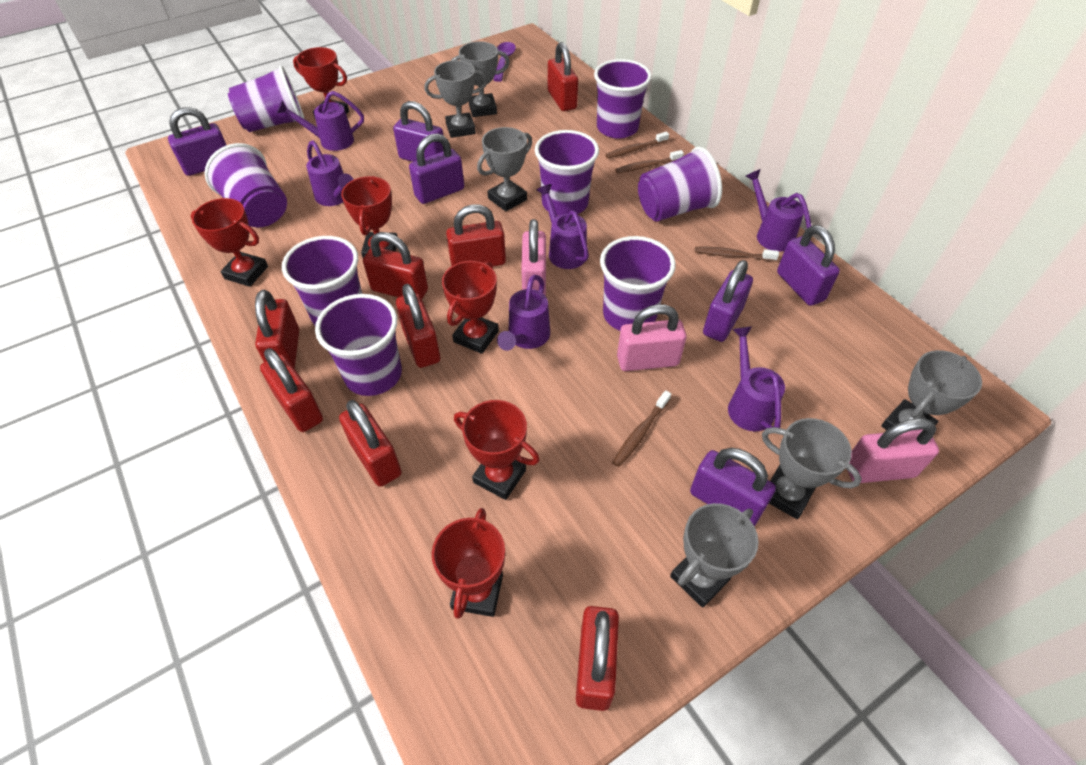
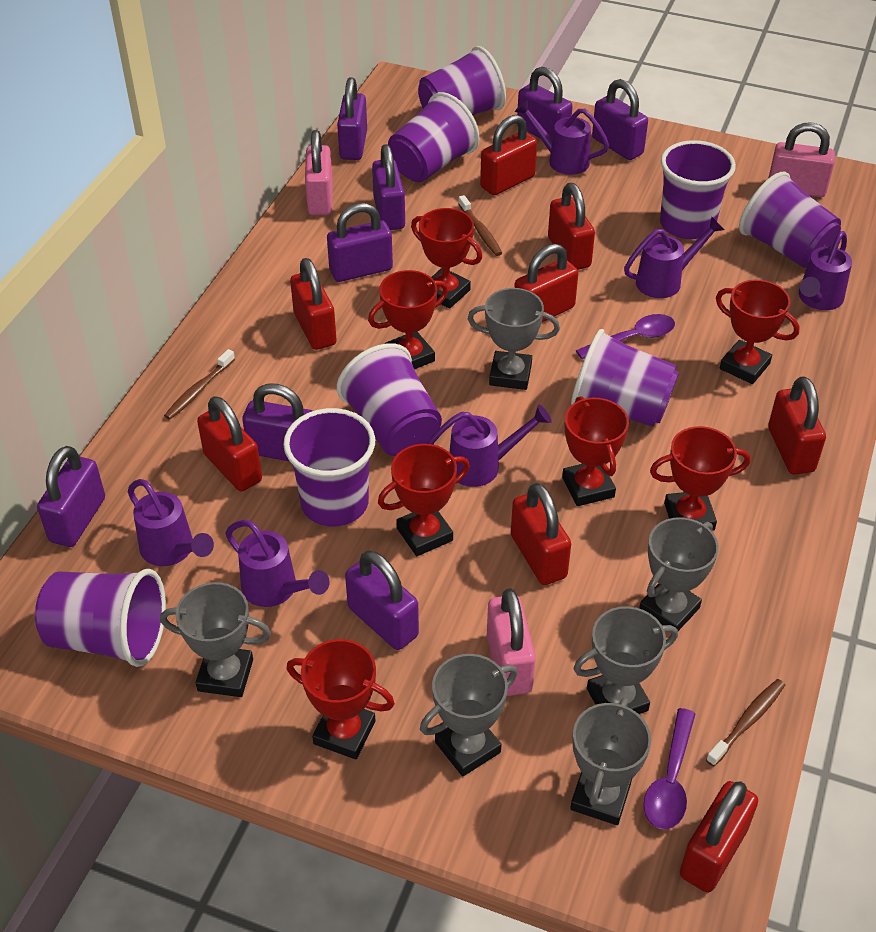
brown toothbrush: [605,132,669,158] [612,390,671,467] [615,150,684,173] [695,247,779,262] = 4 -> [164,349,235,420] [458,195,502,256] [706,679,785,767] = 3
purple padlock: [168,107,226,176] [393,101,443,162] [409,133,464,204] [690,448,776,526] [703,260,753,342] [777,225,840,306] = 6 -> [37,446,105,547] [242,384,313,461] [327,203,393,282] [337,77,367,160] [345,551,419,650] [372,144,405,230] [517,67,573,139] [592,79,648,160] = 8
purple spoon: [493,42,516,82] = 1 -> [576,314,675,359] [644,708,696,830] = 2
red trophy: [191,198,268,287] [293,47,349,118] [341,176,397,258] [432,508,505,619] [442,261,499,354] [454,400,540,500] = 6 -> [287,639,395,759] [368,270,448,370] [378,444,470,556] [411,208,482,309] [562,396,629,506] [650,426,751,531] [716,280,800,384] = 7

